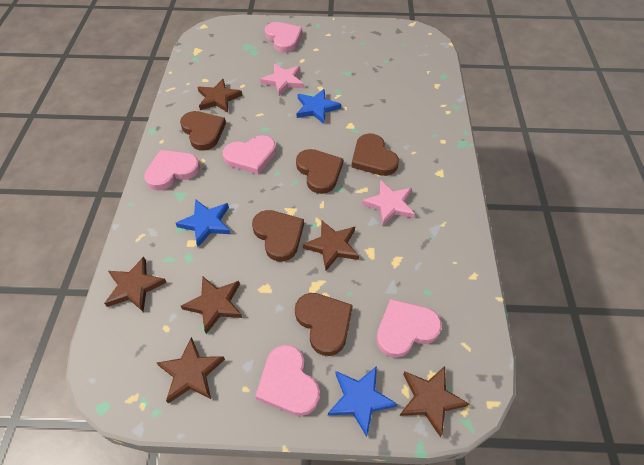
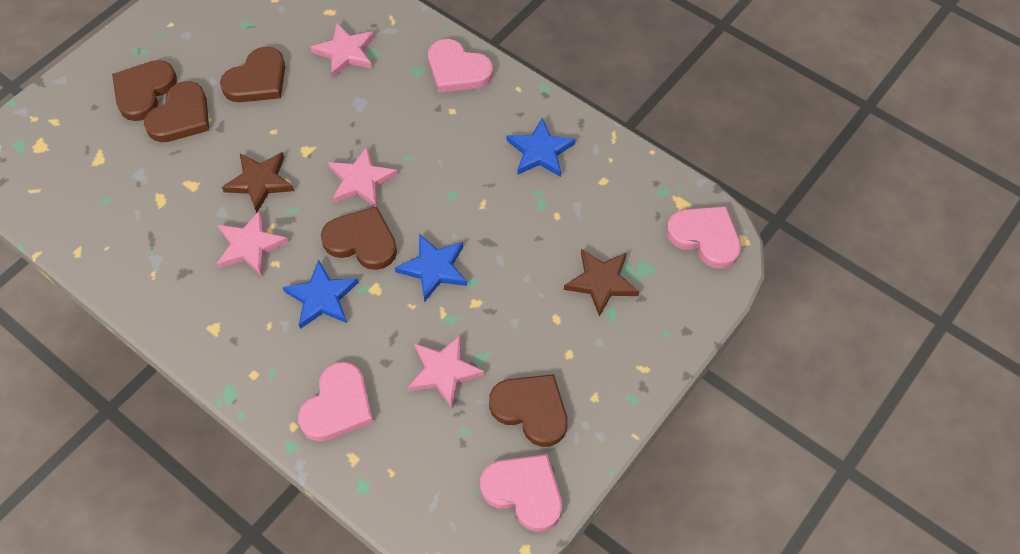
brown star: [104,257,167,312] [157,337,225,404] [181,276,242,334] [197,79,242,113] [303,220,359,271] [400,366,469,437] = 6 -> [222,152,294,213] [564,249,639,317] = 2
pink heart: [144,150,200,191] [223,135,276,174] [255,345,320,416] [265,22,302,52] [376,299,442,358] = 5 -> [298,362,373,442] [428,39,493,93] [480,454,562,532] [666,206,741,269] = 4
pink star: [260,64,304,96] [362,180,415,226] = 2 -> [216,210,289,276] [310,23,375,78] [328,146,398,207] [407,334,485,408] = 4

